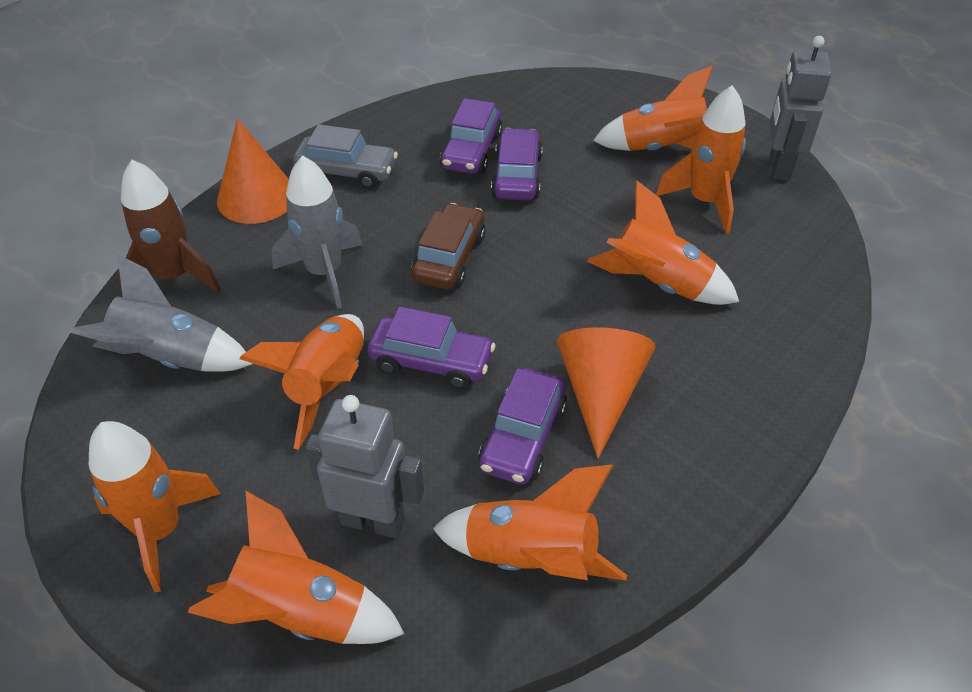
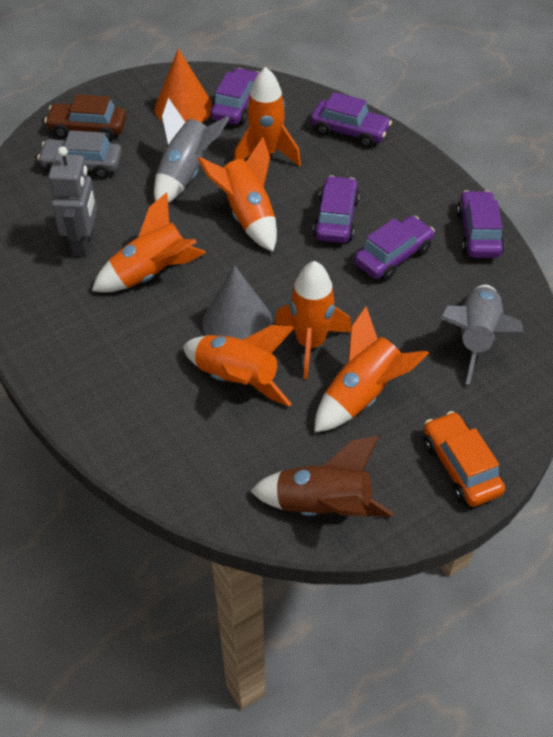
grey cone: none = 0 -> [202,265,273,340] = 1
grey robot: [305,395,424,538] [770,36,832,181] = 2 -> [48,146,97,258] = 1
orange car: none = 0 -> [424,411,505,507] = 1
orange cone: [217,119,289,224] [557,327,656,458] = 2 -> [155,49,212,123] = 1
orange rocket: [89,421,221,592] [188,491,405,644] [239,314,364,450] [432,464,627,581] [587,180,739,305] [593,66,713,151] [656,85,746,233] = 7 -> [92,192,206,292] [183,325,294,407] [198,137,277,252] [234,67,301,166] [275,261,351,379] [314,306,429,432] = 6
purple car: [367,307,495,389] [440,98,503,174] [479,368,567,485] [491,128,543,200] = 4 -> [210,68,259,125] [311,92,392,147] [313,176,360,243] [354,216,435,281] [457,190,505,258] = 5

